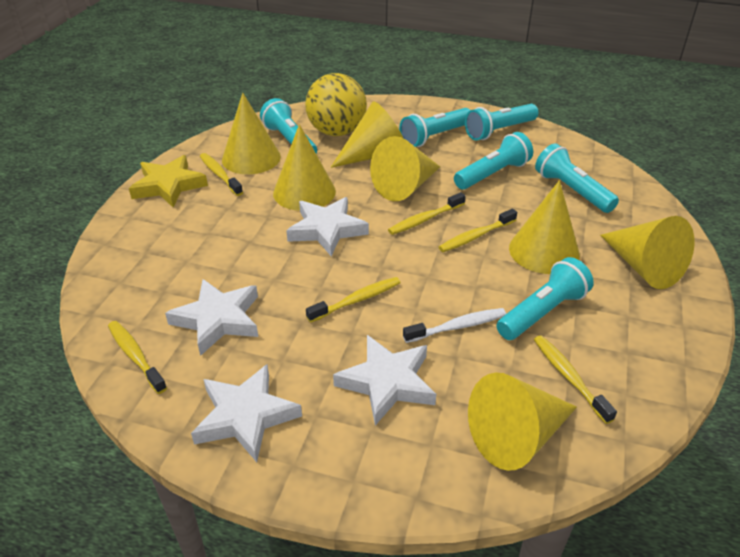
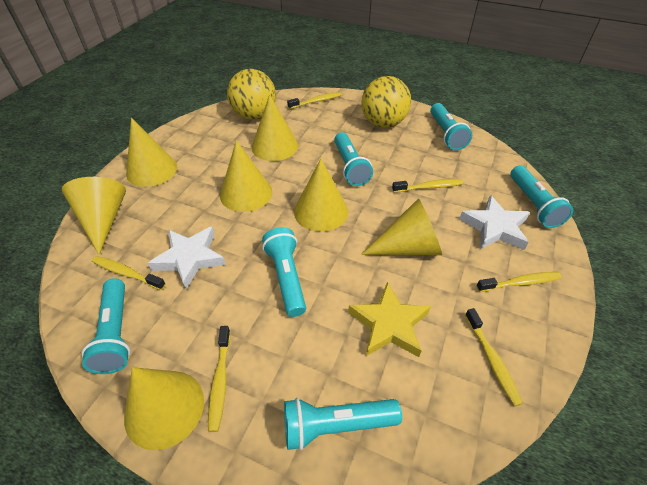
white star: [165,279,258,356] [191,364,302,462] [286,197,369,256] [333,335,436,425] = 4 -> [148,227,226,289] [459,195,530,250] = 2
white toothbrush: [403,308,506,343] = 1 -> none = 0
yellow ball: [305,73,367,136] = 1 -> [227,69,276,120] [361,76,411,128] = 2

